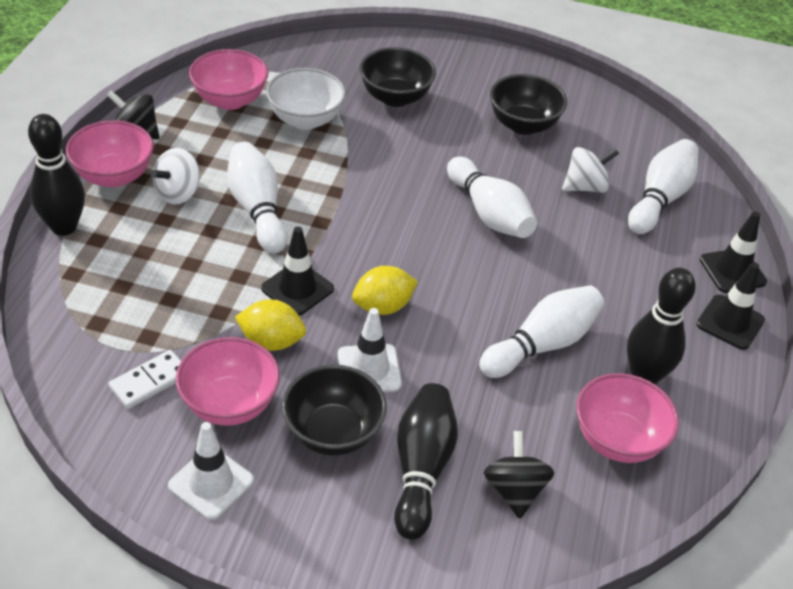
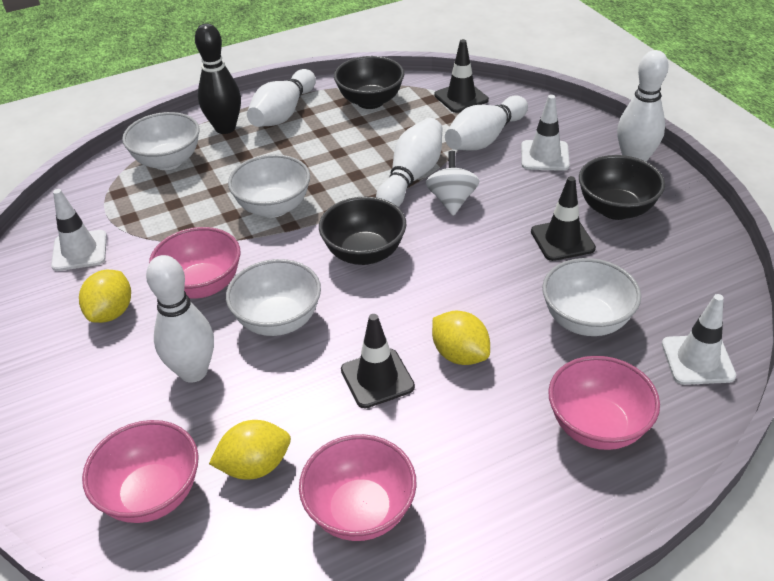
black bowling pin: [28,114,85,236] [394,383,458,540] [627,268,696,384] = 3 -> [195,23,241,134] = 1
black spinning top: [107,90,159,139] [484,431,555,519] = 2 -> none = 0
white bowl: [266,68,346,130] = 1 -> [122,112,200,170] [226,259,321,336] [228,154,310,218] [542,258,641,336] = 4
white bowling pin: [227,142,287,254] [447,157,537,238] [479,285,604,378] [628,139,698,234] = 4 -> [146,255,214,383] [247,69,316,127] [376,118,442,207] [445,95,528,150] [617,50,669,162] = 5
white domino: [109,350,181,409] = 1 -> none = 0
white spinning top: [151,148,200,205] [562,147,619,193] = 2 -> [426,151,480,216] = 1
white traffic cone: [168,422,254,520] [338,308,402,392] = 2 -> [51,189,107,271] [521,95,570,171] [662,294,736,385] = 3
yellow lemon: [235,299,306,351] [352,266,418,315] = 2 -> [79,270,131,323] [209,420,291,480] [432,310,490,365] = 3

